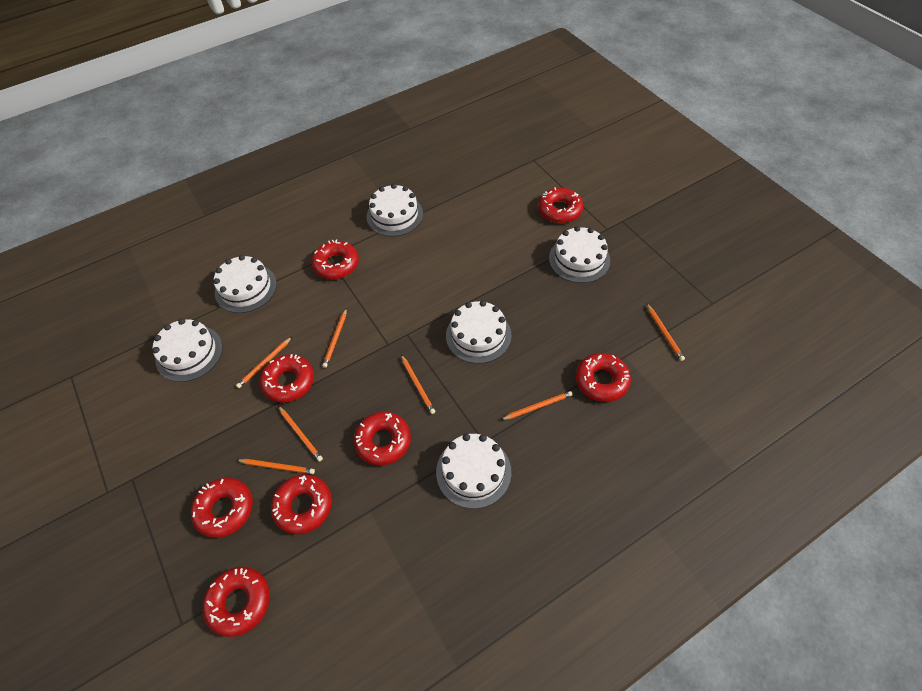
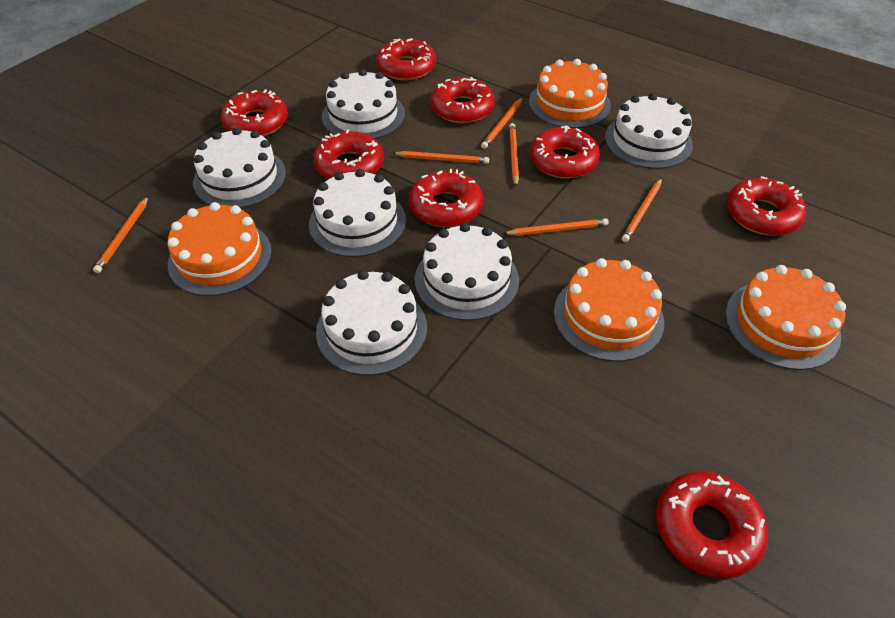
orange cake: none = 0 -> [168,202,272,296] [529,59,611,128] [554,258,664,361] [725,265,846,370] = 4
orange pencil: [236,337,292,388] [237,459,315,474] [278,406,323,462] [322,308,347,368] [401,355,435,414] [501,391,573,420] [646,303,685,361] = 7 -> [93,196,149,273] [392,151,489,164] [481,97,523,149] [503,218,609,236] [509,123,519,187] [622,178,662,242] = 6

